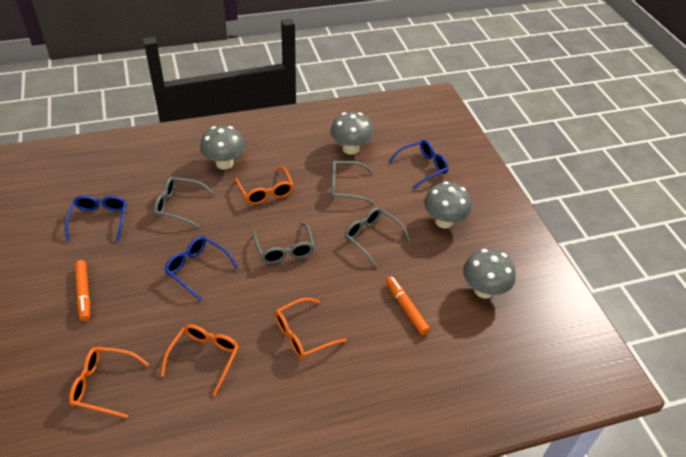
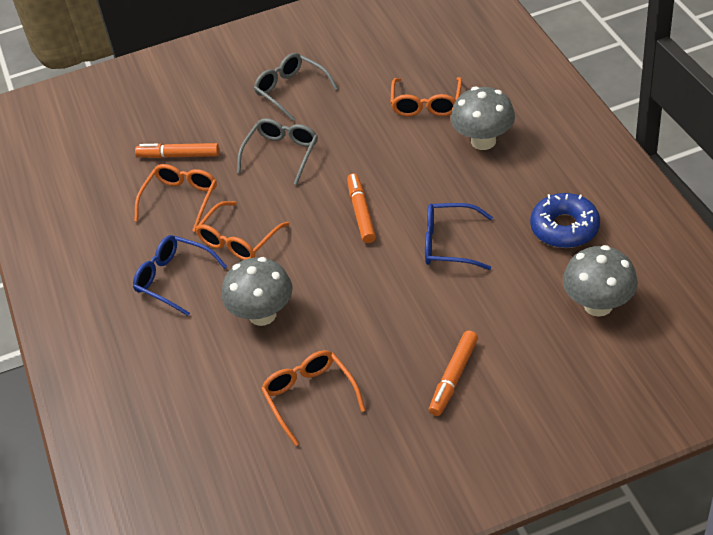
blue donut: none = 0 -> [530,193,600,248] = 1
blue glasses: [65,195,127,242] [164,236,238,301] [388,140,448,189] = 3 -> [133,235,227,316] [425,203,493,270] = 2
grey glasses: [154,177,214,227] [253,222,314,264] [331,160,374,204] [344,207,411,267] = 4 -> [237,118,318,185] [254,53,338,121] = 2
grey mushroom: [200,126,245,170] [330,112,373,155] [424,181,472,229] [463,249,516,299] = 4 -> [222,257,292,326] [451,86,515,150] [563,245,638,317] = 3
orange marker: [75,260,90,321] [386,276,430,335] = 2 -> [135,143,219,158] [347,173,376,243] [429,330,478,416] = 3

